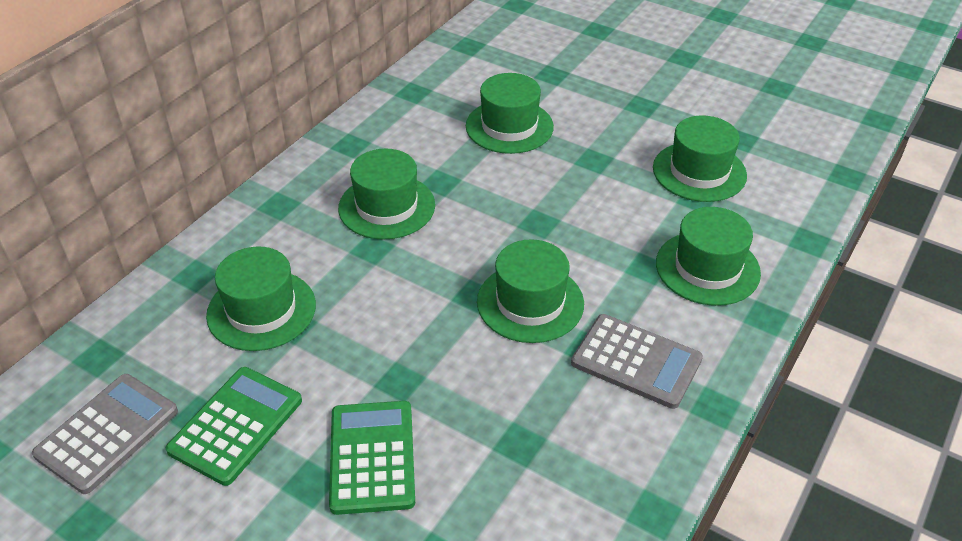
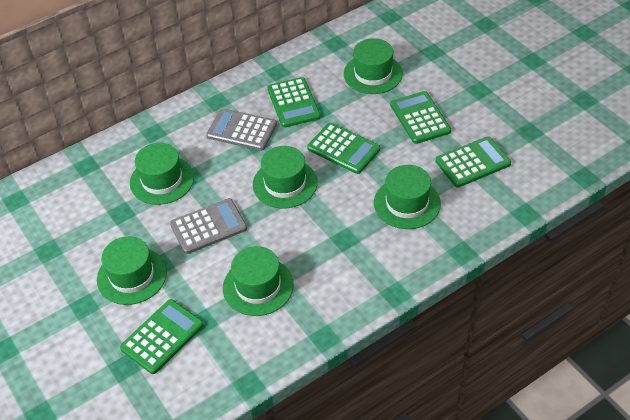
green calculator: [166,367,302,486] [329,401,415,515] = 2 -> [120,299,204,374] [267,77,321,128] [307,123,380,174] [390,91,451,144] [436,136,511,187] = 5

